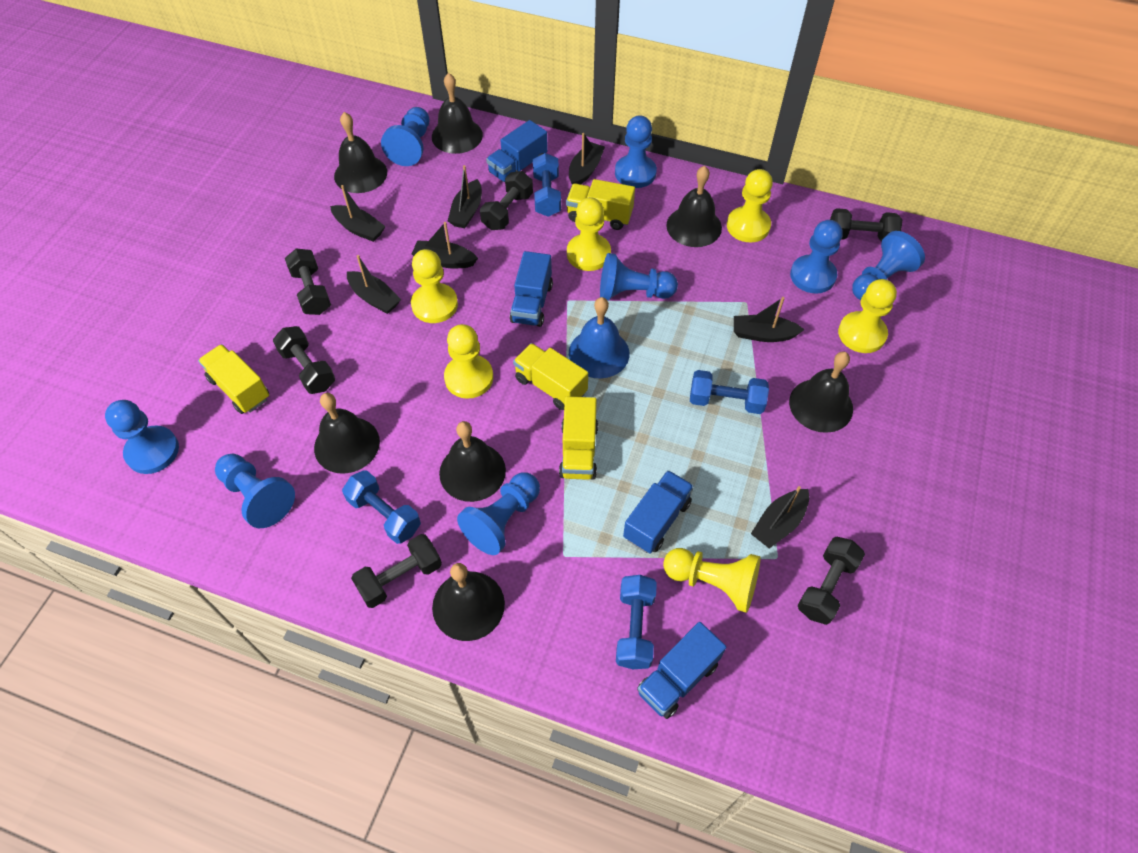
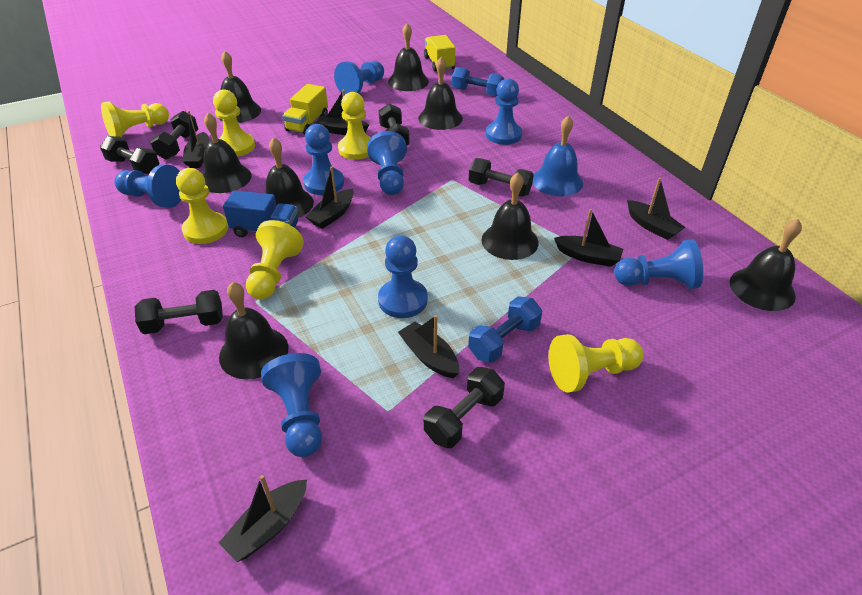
black bell: [314,393,380,474] [334,112,387,193] [432,73,483,154] [432,563,505,641] [439,421,506,502] [666,166,722,247] [789,352,853,433] = 7 -> [203,113,251,193] [217,51,261,123] [219,282,289,379] [266,137,314,218] [388,23,429,91] [418,57,463,130] [481,172,539,260] [730,219,802,311] = 8
blue dumbbell: [342,470,421,544] [533,153,561,217] [616,575,657,669] [690,370,769,414] = 4 -> [452,67,504,96] [468,296,543,363] = 2
blue truck: [486,120,548,182] [510,251,553,327] [623,470,694,554] [637,622,727,719] = 4 -> [223,190,298,237] = 1
yellow truck: [198,344,269,414] [513,343,588,410] [559,396,598,480] [566,179,635,230] = 4 -> [282,84,328,135] [424,35,455,72] = 2

